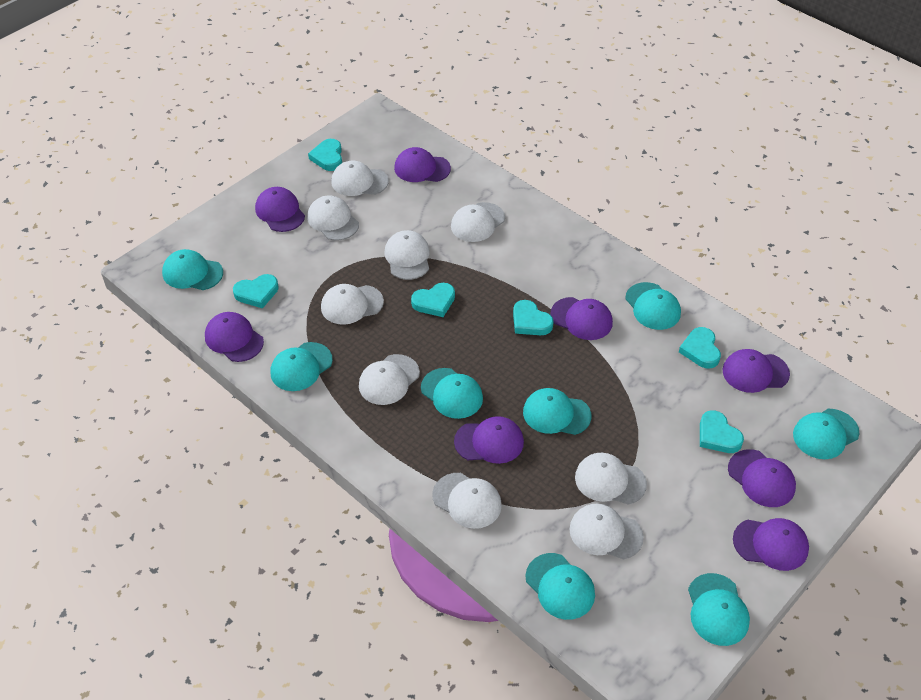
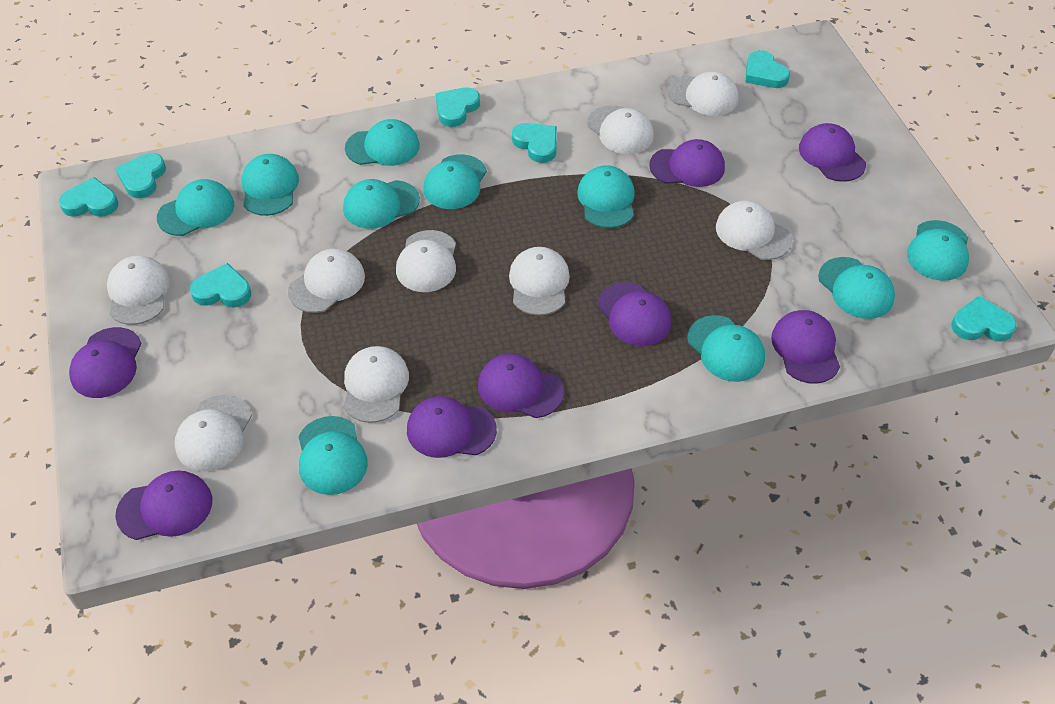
turquoise cap: [162,249,223,290] [271,342,333,391] [421,368,483,419] [523,388,591,435] [525,553,595,620] [625,282,681,330] [688,573,750,646] [793,409,859,459] = 8 -> [157,179,234,236] [241,154,299,216] [298,416,368,495] [343,179,420,229] [345,119,420,166] [423,154,487,209] [577,165,634,228] [687,315,765,382] [818,257,895,319] [907,220,969,281] = 10
turquoise heart: [233,274,279,308] [308,139,342,171] [411,283,455,317] [513,300,554,335] [679,327,721,369] [700,410,744,453] = 6 -> [59,177,118,217] [115,153,166,198] [190,263,251,308] [436,87,480,127] [512,123,557,163] [746,50,790,88] [951,296,1017,341] = 7

